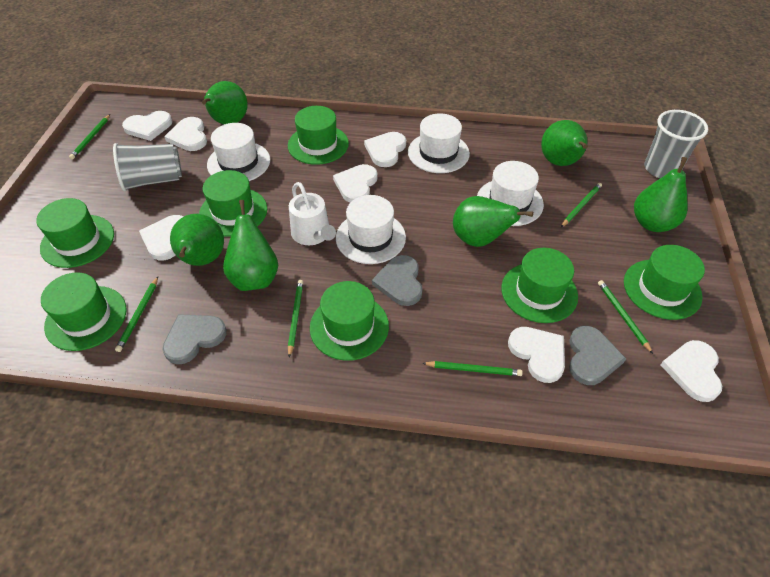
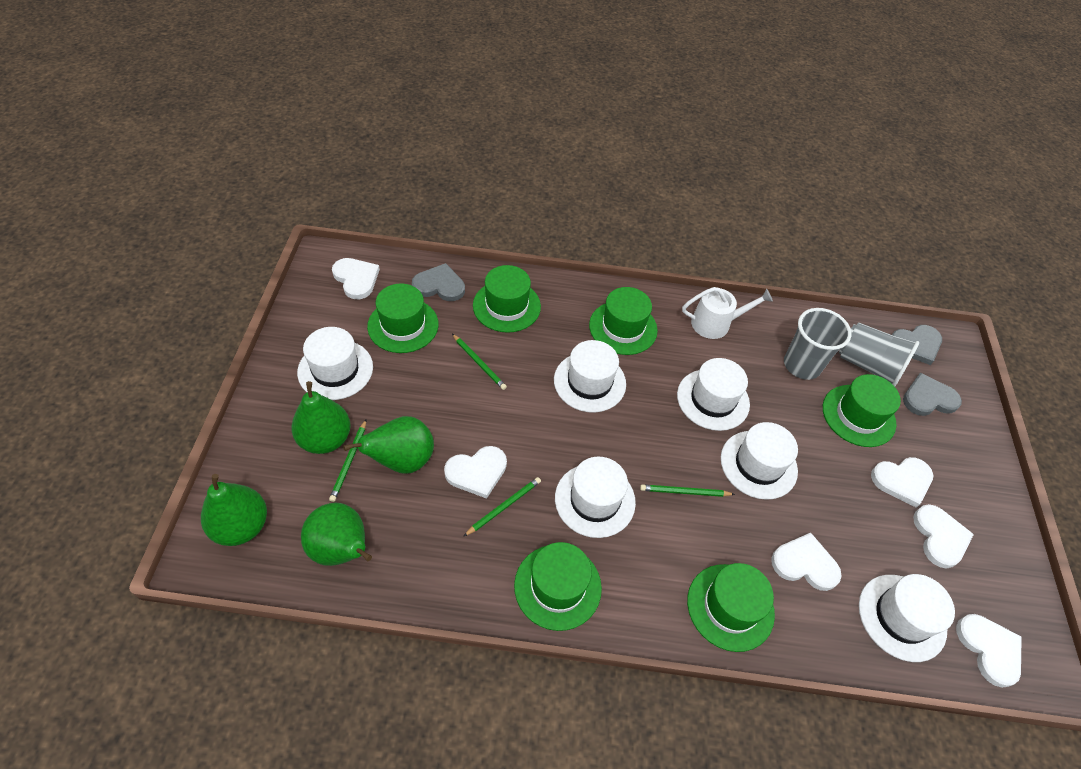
green hat: [36,198,114,268] [41,272,127,351] [199,170,267,237] [288,106,349,165] [310,281,389,361] [501,248,578,323] [624,245,705,320] = 7 -> [367,284,439,353] [473,265,541,333] [514,542,602,631] [589,287,658,355] [687,563,775,652] [823,374,901,447] = 6
green pear: [170,214,224,266] [202,81,248,124] [223,200,278,291] [453,196,534,247] [541,120,588,166] [634,157,688,232] = 6 -> [201,474,267,546] [291,381,351,454] [301,503,372,566] [343,416,434,474] = 4
green pencil: [69,114,110,160] [115,277,158,352] [288,280,303,358] [423,361,523,376] [561,183,602,227] [598,280,653,354] = 6 -> [329,420,366,502] [452,334,507,390] [463,477,541,537] [640,484,735,497] = 4
white hat: [207,123,270,181] [336,195,406,264] [408,113,470,173] [477,161,544,226] = 4 -> [297,327,373,400] [554,340,626,413] [555,456,636,538] [677,358,750,431] [721,422,798,500] [859,574,955,662] = 6
white heart: [122,111,172,141] [139,215,184,260] [164,117,207,151] [333,164,378,203] [364,132,406,167] [508,327,565,383] [661,340,722,402] = 7 -> [332,258,380,299] [444,446,507,499] [771,533,842,591] [871,457,933,508] [913,504,974,569] [956,614,1022,688] = 6

